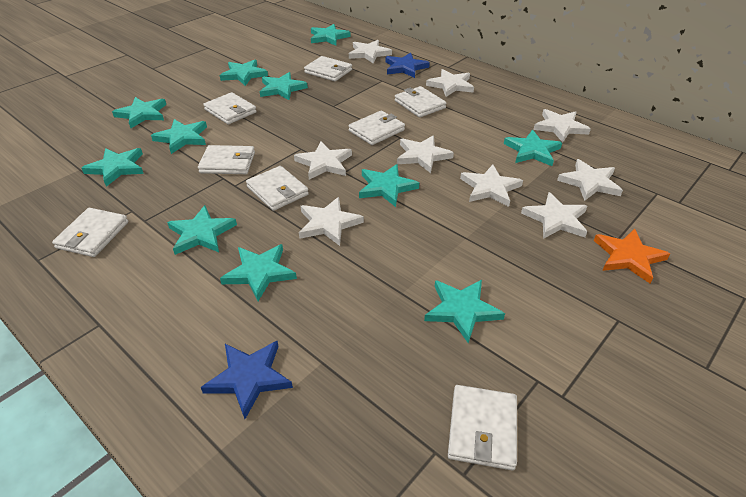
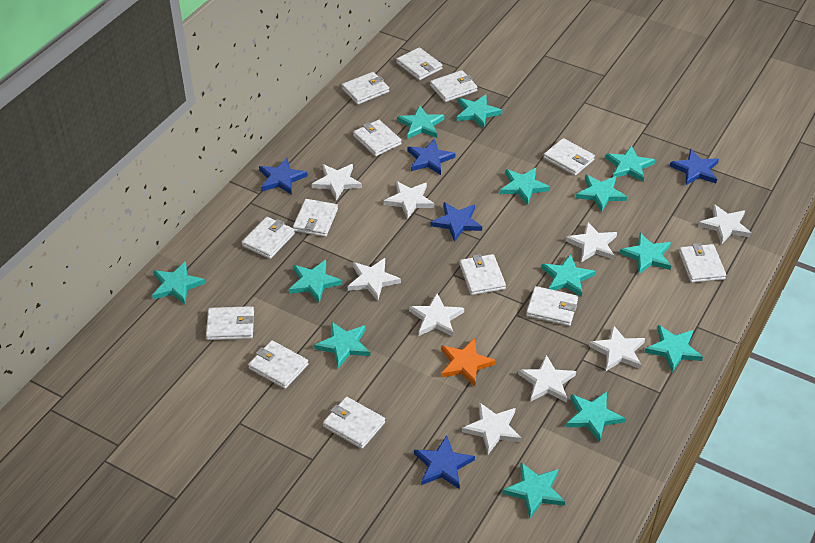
blue star: [201,341,293,419] [385,52,430,78] = 2 -> [259,158,308,195] [407,139,455,175] [414,435,475,489] [431,202,482,242] [670,149,719,185] = 5
turquoise star: [82,148,144,187] [112,97,166,128] [151,119,207,154] [167,205,237,255] [220,60,268,86] [220,244,297,301] [260,72,308,100] [311,24,351,46] [359,164,419,207] [424,280,505,343] [504,130,562,166] = 11 -> [152,261,205,304] [289,260,342,303] [314,321,370,368] [397,105,444,139] [456,94,502,128] [500,168,550,205] [502,462,565,518] [541,254,595,297] [566,392,625,442] [576,174,627,212] [605,145,655,182] [620,233,671,274] [645,325,703,372] = 13
white wallet: [52,208,128,257] [198,145,255,174] [203,92,257,124] [246,166,309,211] [304,56,352,82] [348,111,405,145] [395,86,446,117] [448,385,517,470] = 8 -> [206,306,254,340] [242,217,295,259] [248,340,308,389] [293,199,338,237] [323,397,385,449] [342,72,389,105] [353,120,402,157] [396,47,442,80] [430,70,478,102] [460,254,506,295] [526,286,578,326] [543,138,595,176] [679,243,726,283] = 13

